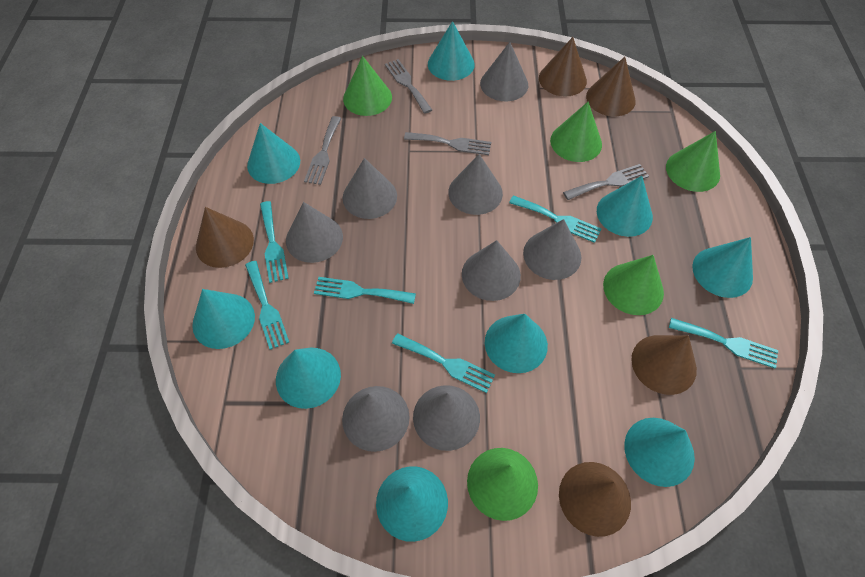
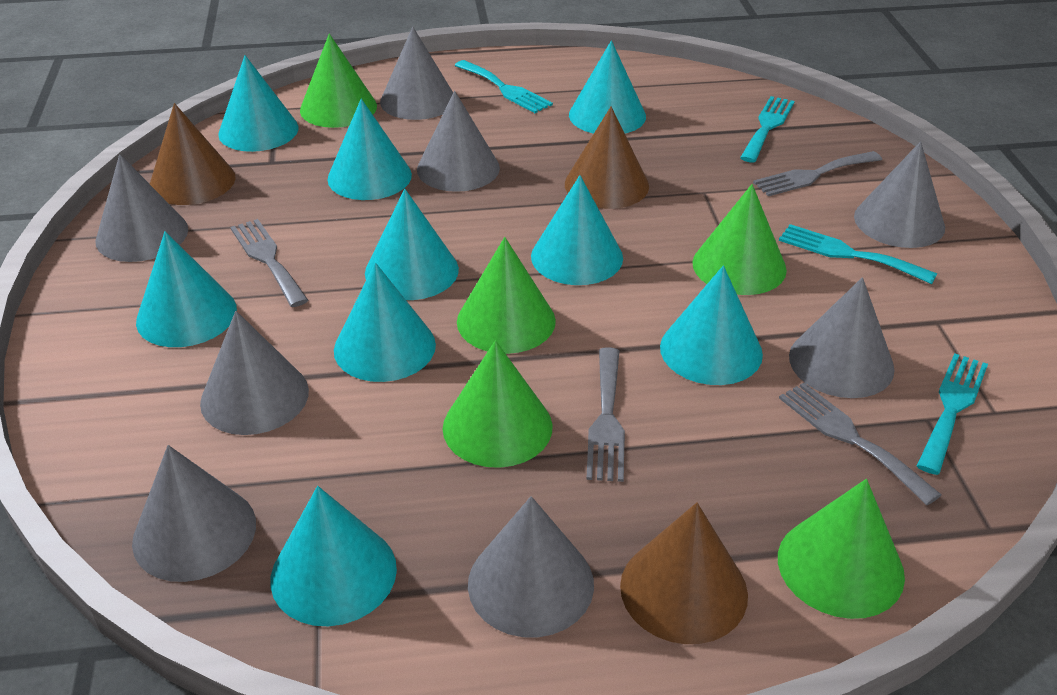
brown cone: [196,207,254,268] [539,37,587,97] [559,462,631,537] [586,57,636,116] [631,335,697,395] = 5 -> [150,103,236,205] [565,106,649,209] [620,502,748,644] = 3
turquoise fork: [245,261,289,350] [260,201,289,283] [314,277,416,304] [392,333,495,393] [509,195,601,243] [669,318,778,368] = 6 -> [455,60,553,113] [740,96,795,163] [779,224,937,284] [917,353,988,475] = 4

